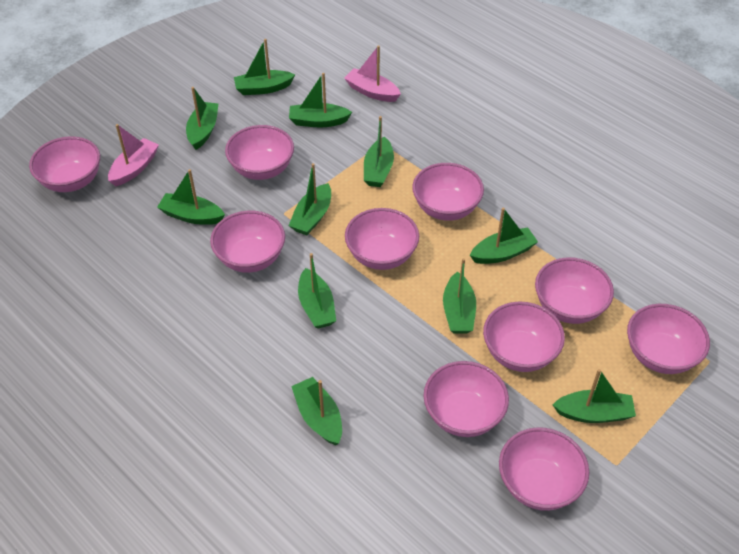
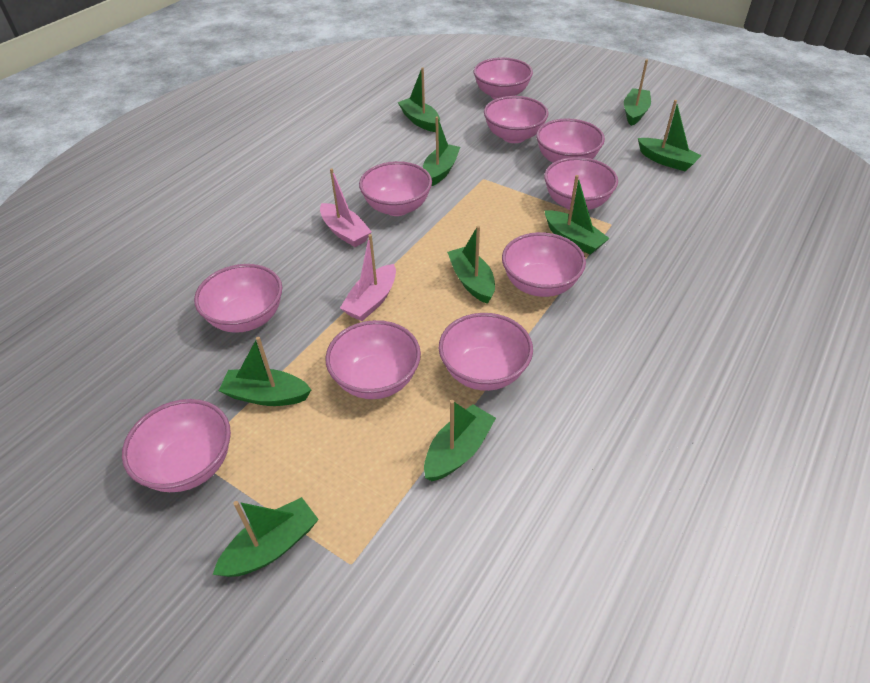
green boat: [157,169,225,225] [186,87,218,150] [234,39,295,95] [289,73,352,127] [289,163,331,235] [291,377,342,445] [298,253,336,329] [364,116,394,187] [443,258,476,334] [470,208,538,264] [553,369,636,423] = 11 -> [213,497,319,577] [219,336,311,406] [398,67,440,132] [423,117,460,186] [424,400,496,481] [447,226,495,304] [545,175,610,255] [624,59,651,126] [638,100,702,172] = 9

